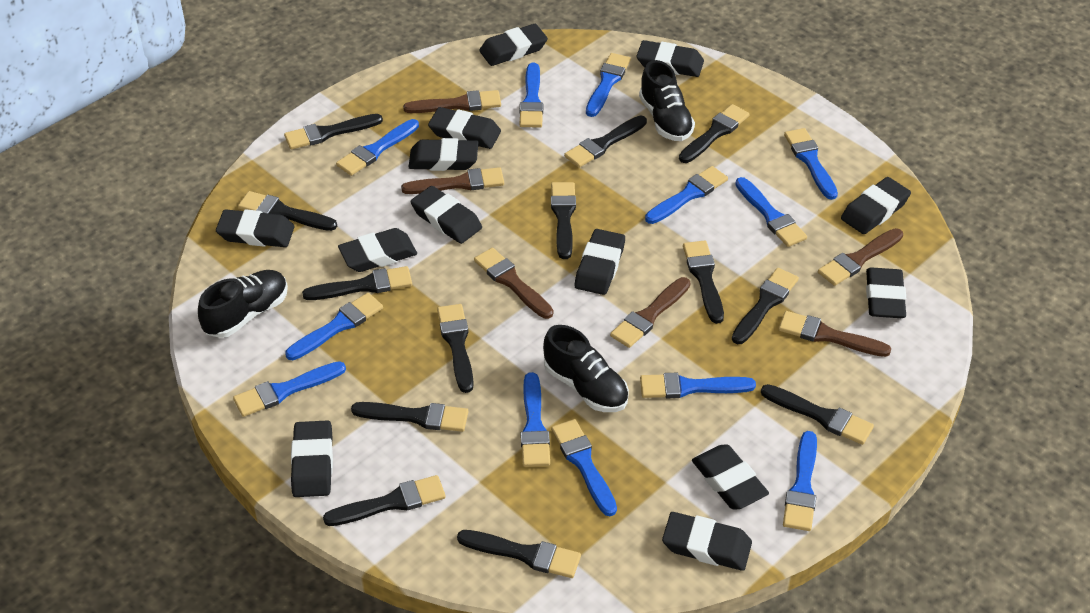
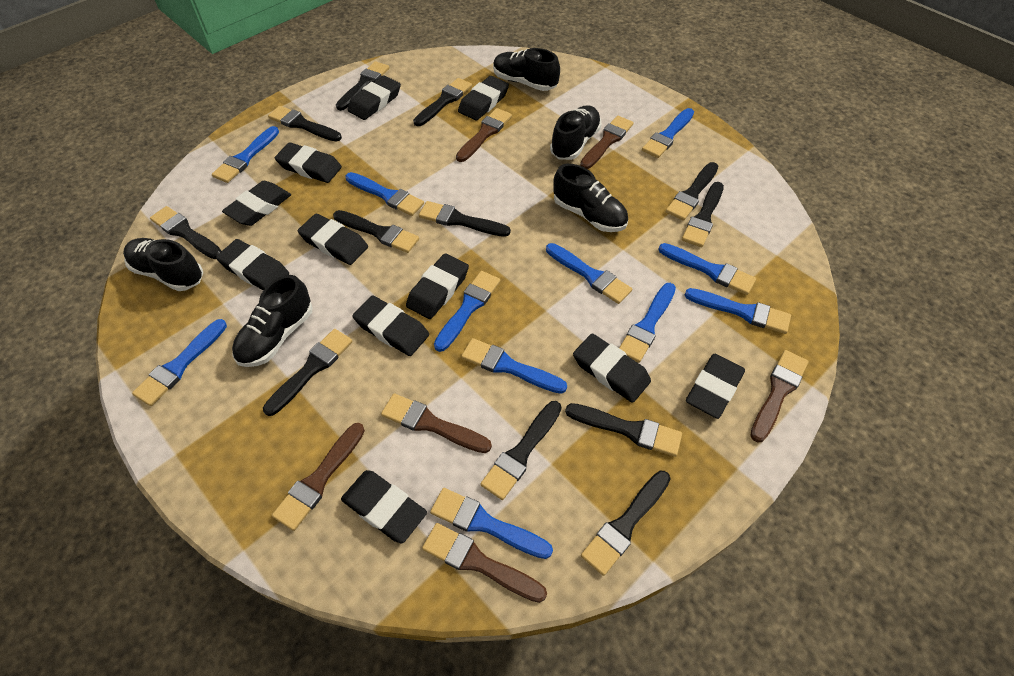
black brush: [238,191,337,231] [284,114,383,149] [302,266,412,300] [323,475,446,526] [351,402,468,432] [437,304,474,393] [457,530,581,578] [551,182,576,259] [564,116,647,168] [679,104,749,163] [683,241,724,324] [732,268,799,344] [761,384,874,445] = 13 -> [150,206,221,259] [263,329,353,416] [268,106,342,142] [333,210,419,253] [336,61,389,111] [413,78,472,126] [419,201,511,237] [480,401,562,500] [565,403,682,457] [581,471,671,576] [666,162,718,221] [682,182,724,247] = 12
black eraser: [216,209,295,247] [291,420,333,497] [338,228,417,272] [409,138,478,171] [411,186,482,244] [428,107,501,149] [479,24,548,66] [575,229,625,295] [636,40,704,77] [662,512,752,571] [692,444,769,509] [841,177,911,234] [866,267,906,318] = 13 -> [216,239,289,290] [222,181,291,226] [275,142,342,183] [298,214,368,265] [341,470,427,543] [348,75,401,120] [352,295,429,356] [406,253,469,319] [458,76,509,121] [573,333,651,403] [686,354,745,419] = 11
black shoe: [198,270,288,338] [543,325,629,412] [639,60,695,141] = 3 -> [123,238,203,291] [232,275,313,367] [493,48,560,91] [550,105,602,160] [553,164,628,232] = 5
blue brush: [233,361,346,417] [285,293,383,360] [336,119,419,176] [520,63,543,127] [520,372,550,467] [551,419,617,516] [586,53,631,117] [640,373,756,398] [645,166,728,224] [735,177,807,247] [783,431,817,531] [784,128,838,200] = 12 -> [132,319,227,406] [212,126,279,183] [345,172,424,216] [430,488,553,559] [434,271,500,352] [461,338,567,394] [546,243,632,304] [619,283,676,363] [642,108,694,158] [658,243,756,295] [685,288,791,334] = 11

